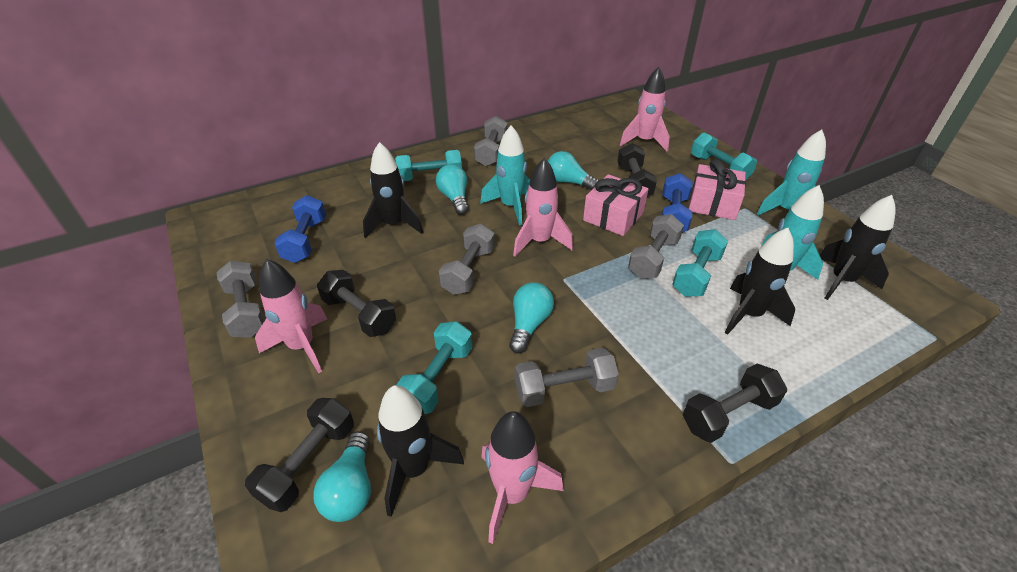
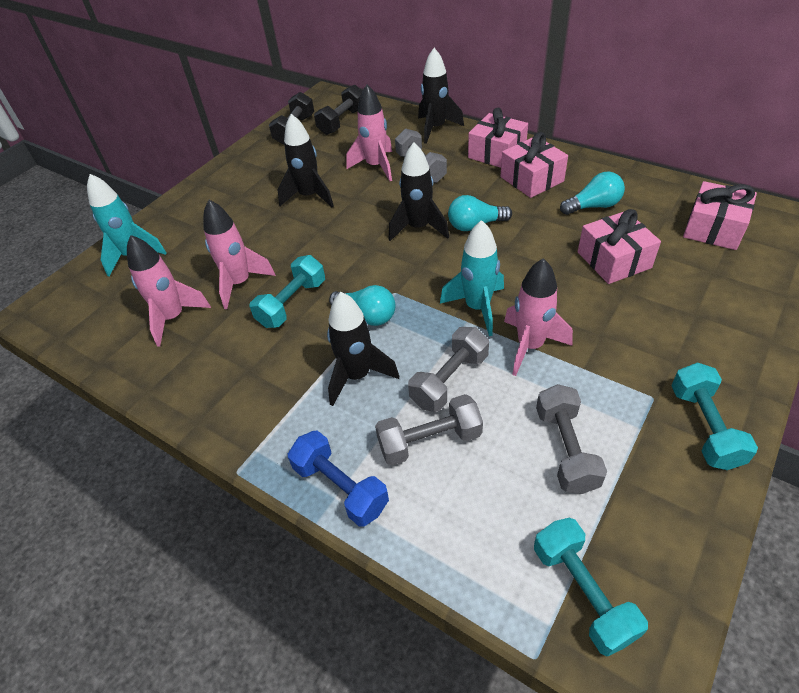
black dumbbell: [245,398,354,512] [317,270,396,337] [617,143,657,196] [683,364,787,443] = 4 -> [269,92,314,145] [314,85,362,135] = 2
blue dumbbell: [275,195,326,263] [662,173,692,232] = 2 -> [288,430,389,527] = 1
grey dumbbell: [216,261,265,338] [439,224,495,295] [474,116,508,167] [515,348,619,407] [628,214,684,279] = 5 -> [375,394,483,466] [395,129,447,183] [408,327,489,412] [536,384,607,494] = 4
pink gift: [583,174,648,236] [689,159,746,220] = 2 -> [468,108,528,168] [500,132,568,198] [578,209,661,284] [683,181,757,250] = 4
turquoise dumbbell: [395,150,462,181] [396,321,472,414] [672,229,728,297] [691,132,757,180] = 4 -> [250,255,325,328] [534,518,648,657] [671,362,758,470] = 3
turquoise light bulb: [313,431,371,522] [436,164,469,215] [509,282,554,353] [548,151,598,190] = 4 -> [329,285,396,326] [448,195,512,231] [560,172,625,215] = 3
turquoise rocket: [480,125,530,225] [757,129,826,216] [761,185,824,280] = 3 -> [87,174,167,277] [440,220,504,336] = 2

